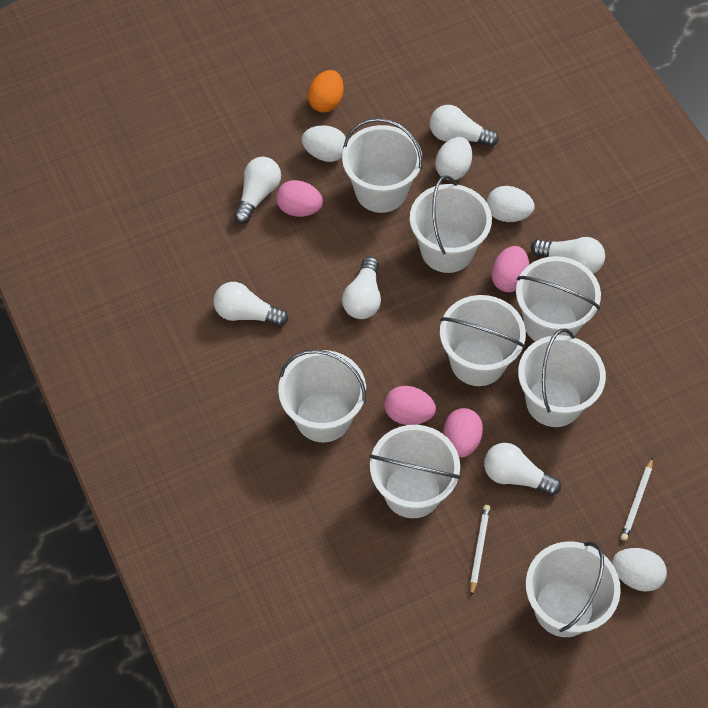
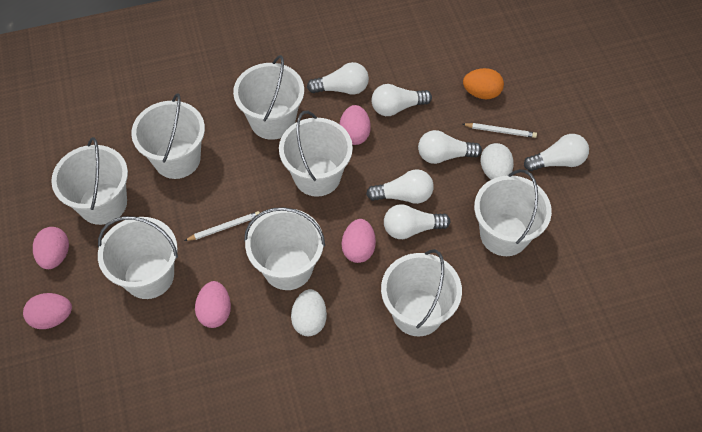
pink egg: [276,180,323,217] [384,386,436,425] [443,408,483,458] [491,246,529,292] = 4 -> [23,293,72,329] [33,227,69,269] [195,281,231,328] [339,105,371,145] [342,219,376,263] = 5
white egg: [302,125,346,162] [435,137,472,180] [487,186,534,222] [612,548,667,592] = 4 -> [291,289,327,336] [480,143,514,180] = 2

